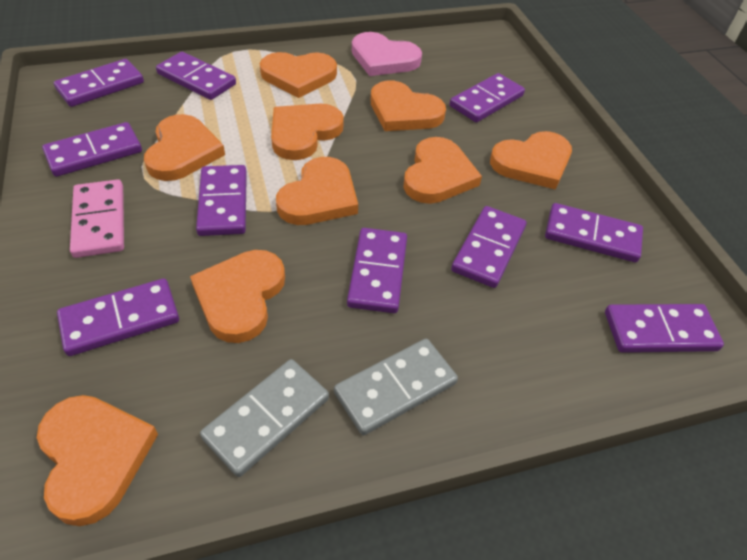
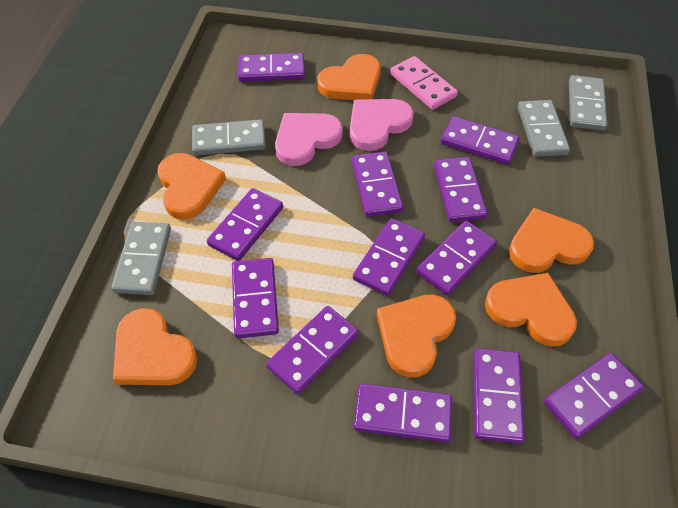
grey domino: [200,359,329,477] [334,339,458,435] = 2 -> [111,222,171,295] [192,119,266,156] [518,100,570,157] [569,75,607,131] = 4
orange heart: [37,395,158,526] [144,114,225,181] [190,250,285,343] [260,52,337,98] [271,104,344,160] [276,157,358,225] [371,81,446,131] [403,137,482,204] [490,131,572,190] = 9 -> [113,308,197,385] [157,153,226,220] [317,54,381,100] [376,294,456,377] [485,273,577,347] [509,208,594,273] = 6
pink heart: [352,32,422,76] = 1 -> [275,113,343,166] [350,99,414,151] = 2
purple domino: [42,122,142,177] [54,59,144,107] [57,279,179,356] [156,52,236,100] [196,165,247,236] [347,228,407,313] [450,73,525,122] [451,206,527,288] [545,203,643,262] [605,304,724,353] = 10 -> [207,188,283,261] [232,258,279,339] [238,53,305,82] [266,306,359,394] [352,151,404,217] [353,218,425,296] [354,384,452,443] [416,221,497,295] [434,157,488,222] [441,116,520,165] [473,348,525,444] [544,353,644,439] = 12

